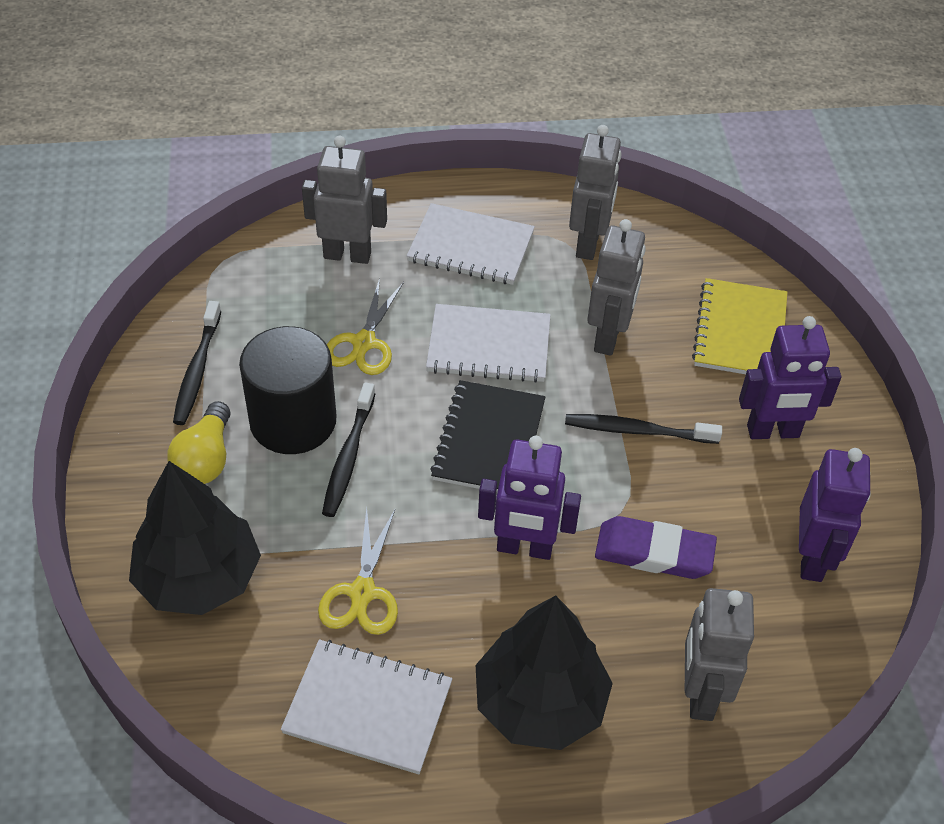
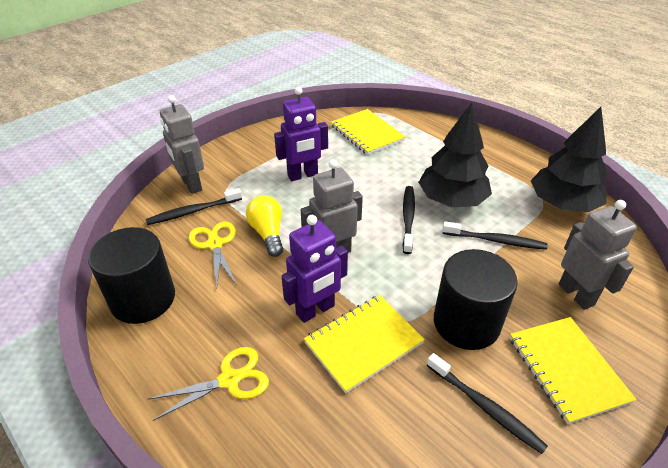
black cylinder: [239,326,337,454] = 1 -> [88,227,175,324] [434,249,518,350] = 2
black notebook: [430,380,545,492] = 1 -> none = 0
black toothbrush: [173,301,221,425] [322,382,375,517] [565,414,722,444] = 3 -> [146,188,242,225] [403,186,415,254] [426,353,548,454] [442,221,548,250] = 4
grey robot: [302,136,387,264] [569,125,621,260] [587,219,646,356] [685,588,754,721] = 4 -> [160,95,204,194] [301,159,363,253] [559,200,637,310] = 3
purple eraser: [595,516,717,579] = 1 -> none = 0
purple robot: [478,436,581,560] [739,316,841,439] [799,448,871,582] = 3 -> [274,87,328,181] [281,215,348,323] = 2
white notebook: [281,639,452,774] [407,203,535,285] [426,304,551,383] = 3 -> none = 0
yellow notebook: [692,278,787,374] = 1 -> [304,295,425,393] [331,109,406,155] [510,317,637,424] = 3

